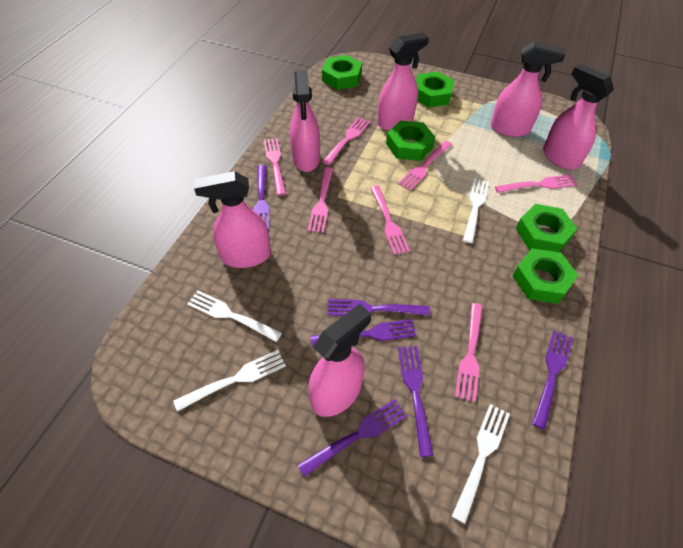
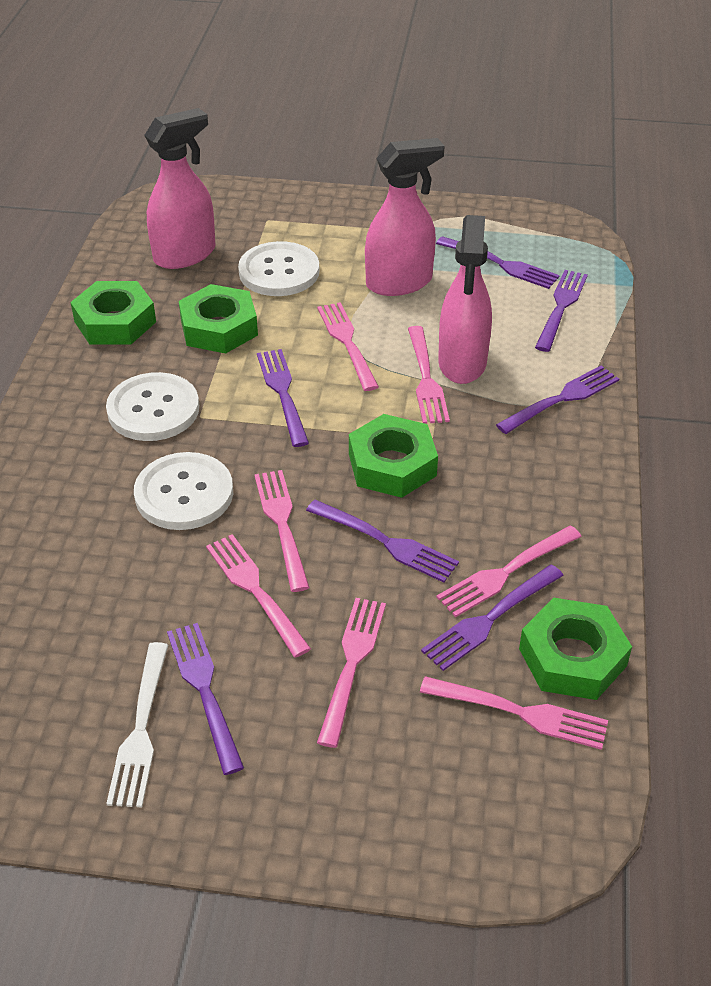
green nut: [322,55,362,90] [386,121,435,161] [416,71,455,108] [513,248,578,304] [516,204,577,252] = 5 -> [70,281,156,344] [179,284,258,353] [349,414,438,498] [519,598,632,700] = 4
pink spray bottle: [194,171,271,268] [290,70,320,172] [308,303,371,417] [377,33,429,131] [490,41,565,137] [543,64,614,170] = 6 -> [144,108,215,269] [365,138,445,296] [438,215,492,384] = 3
purple fork: [253,165,269,230] [298,399,407,477] [310,319,416,346] [327,299,430,316] [398,346,433,457] [532,330,573,430] = 6 -> [167,623,244,775] [257,349,309,447] [306,500,459,583] [421,564,564,671] [436,236,560,289] [496,365,619,434] [535,270,588,352] = 7
white button: none = 0 -> [106,372,199,441] [134,452,233,530] [238,241,319,296] = 3
white fork: [173,350,286,411] [187,291,282,342] [452,404,510,524] [463,178,489,243] = 4 -> [106,642,168,808] = 1

